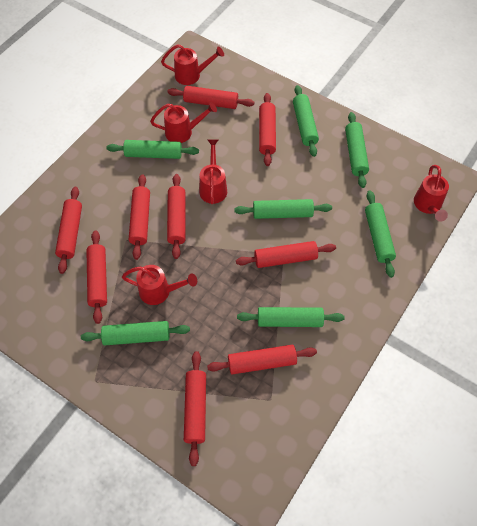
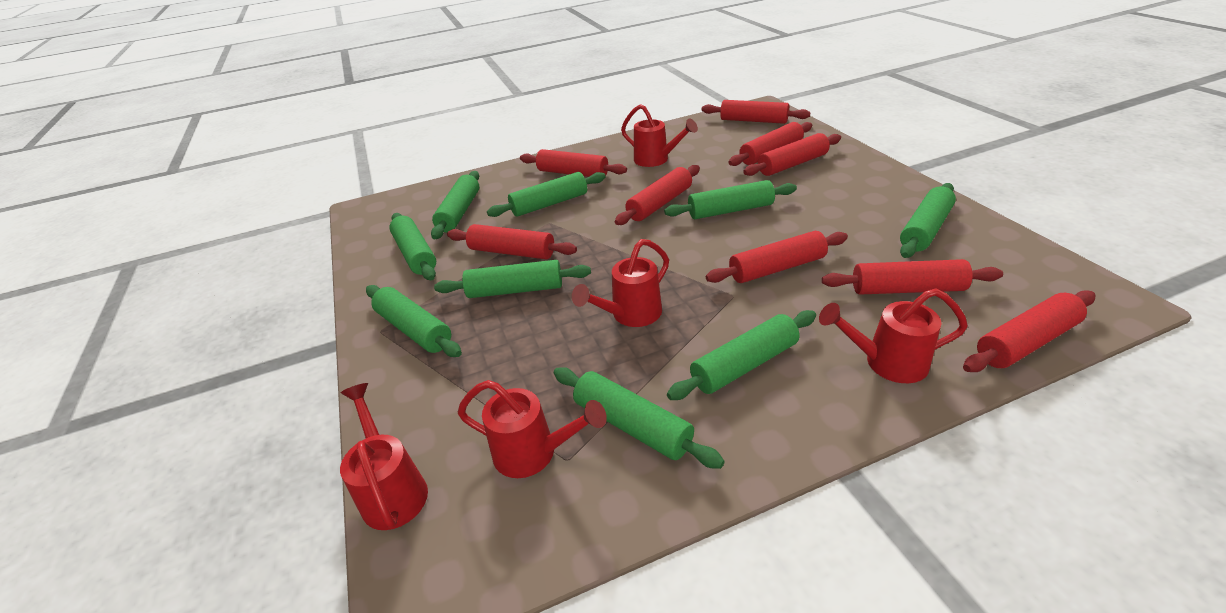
green rolling pin: [81,321,190,346] [106,140,199,159] [234,199,332,219] [237,307,344,327] [293,85,319,157] [345,112,369,188] [365,190,396,278] = 7 -> [366,285,462,357] [389,213,436,280] [431,171,479,239] [434,260,591,298] [487,172,606,217] [554,367,725,469] [664,180,797,219] [667,310,816,400] [900,183,956,258] = 9

